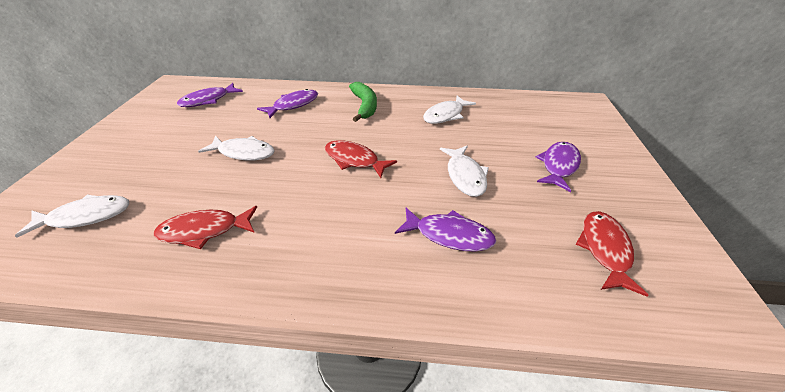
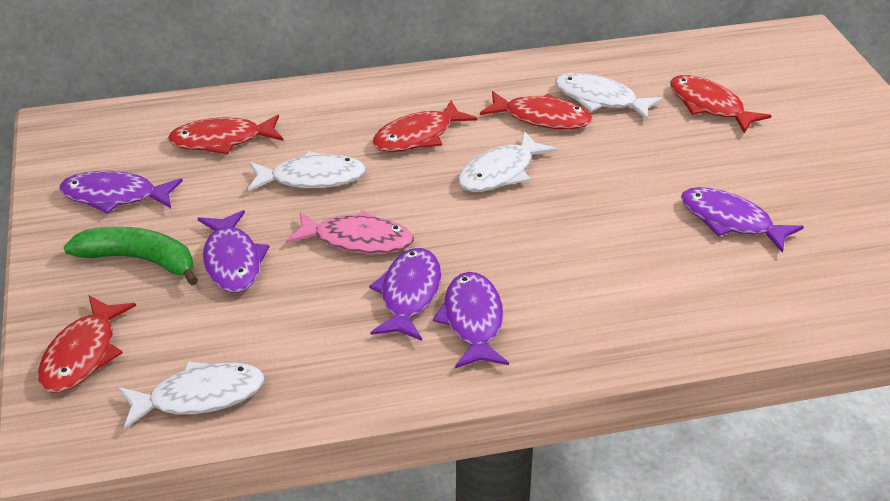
pink fish: none = 0 -> [286,210,414,254] = 1
purple fish: [177,83,243,107] [257,89,318,118] [395,208,496,252] [536,142,581,192] = 4 -> [59,171,183,214] [198,210,270,292] [369,248,441,341] [433,272,509,368] [681,187,804,253] = 5
red fish: [154,206,257,249] [325,140,397,178] [576,211,649,297] = 3 -> [38,295,136,393] [168,115,284,155] [372,100,477,152] [480,91,592,129] [670,75,771,133] = 5

